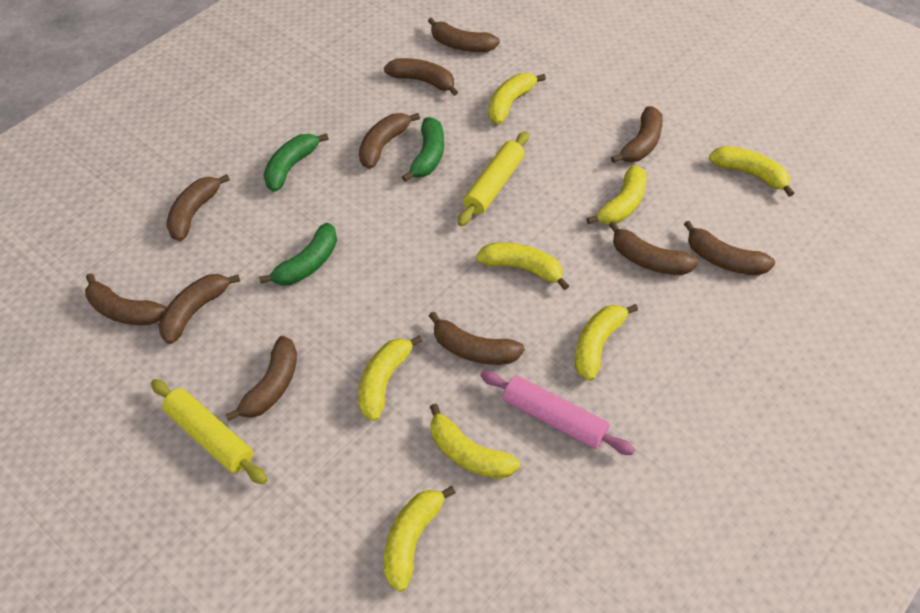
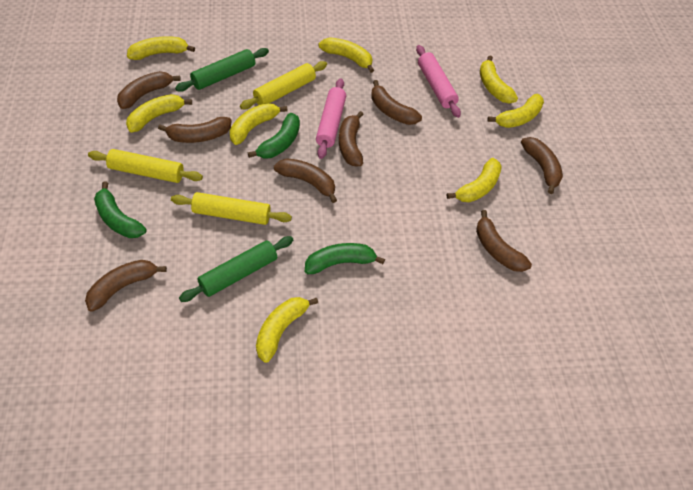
brown banana: [85,273,166,325] [159,274,240,344] [166,174,230,241] [225,336,297,421] [359,113,420,169] [384,58,458,96] [428,17,500,52] [429,311,524,365] [609,221,699,275] [611,106,663,163] [684,221,775,275] = 11 -> [85,260,167,312] [117,71,181,109] [158,117,232,143] [274,158,337,203] [339,111,364,166] [371,80,422,125] [476,210,532,272] [521,137,563,194] = 8
green rolling pin: none = 0 -> [175,48,269,92] [179,236,293,302] = 2
pink rolling pin: [480,370,635,455] = 1 -> [316,78,346,159] [416,45,461,118] = 2
yellow rolling pin: [151,379,267,485] [458,131,529,226] = 2 -> [88,149,203,183] [171,192,292,225] [240,61,327,109] = 3

